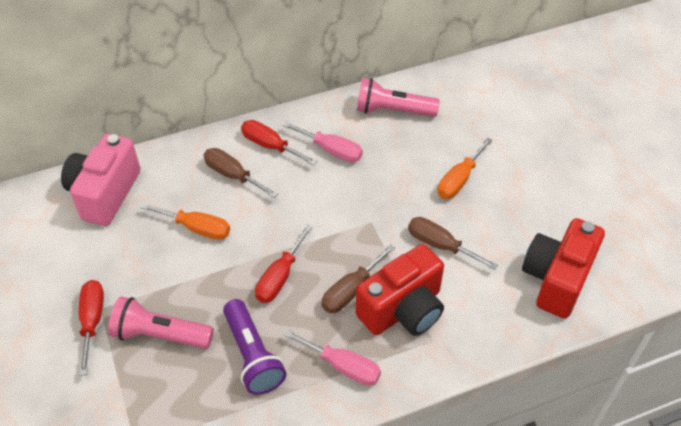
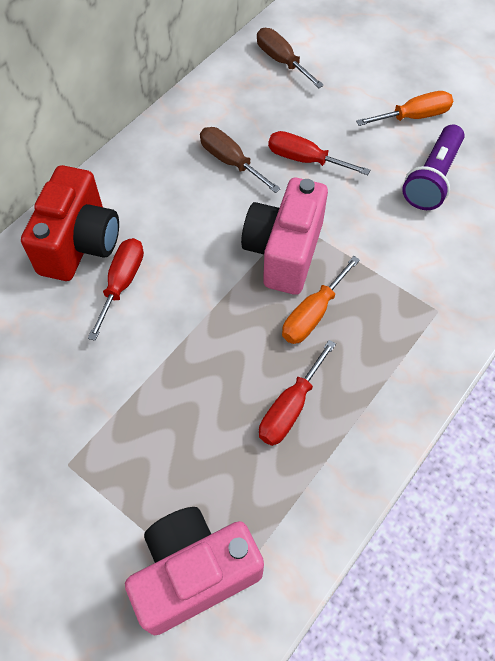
brown screwdriver: [204,148,278,198] [321,244,395,313] [408,217,498,270] = 3 -> [200,127,281,193] [257,28,324,88] = 2
pink camera: [61,134,141,226] = 1 -> [125,507,264,635] [241,178,328,295] = 2
pink flashlight: [108,296,214,349] [357,78,440,117] = 2 -> none = 0
pink screwdriver: [282,121,363,162] [283,329,381,386] = 2 -> none = 0
red camera: [356,244,444,336] [522,218,605,319] = 2 -> [21,165,119,281] = 1

